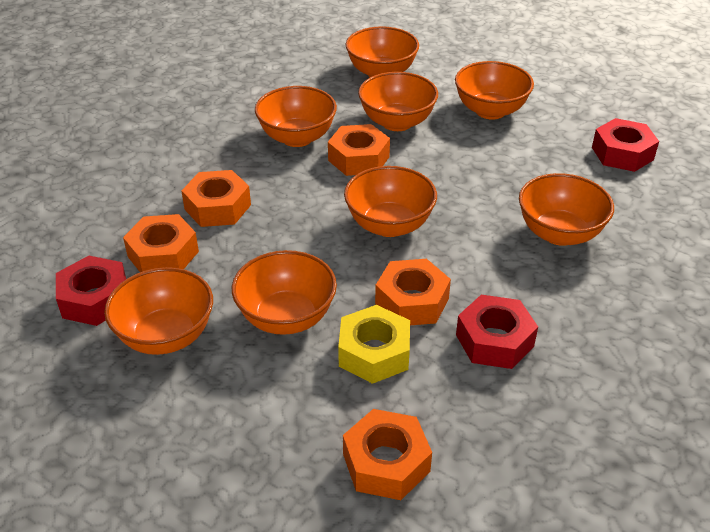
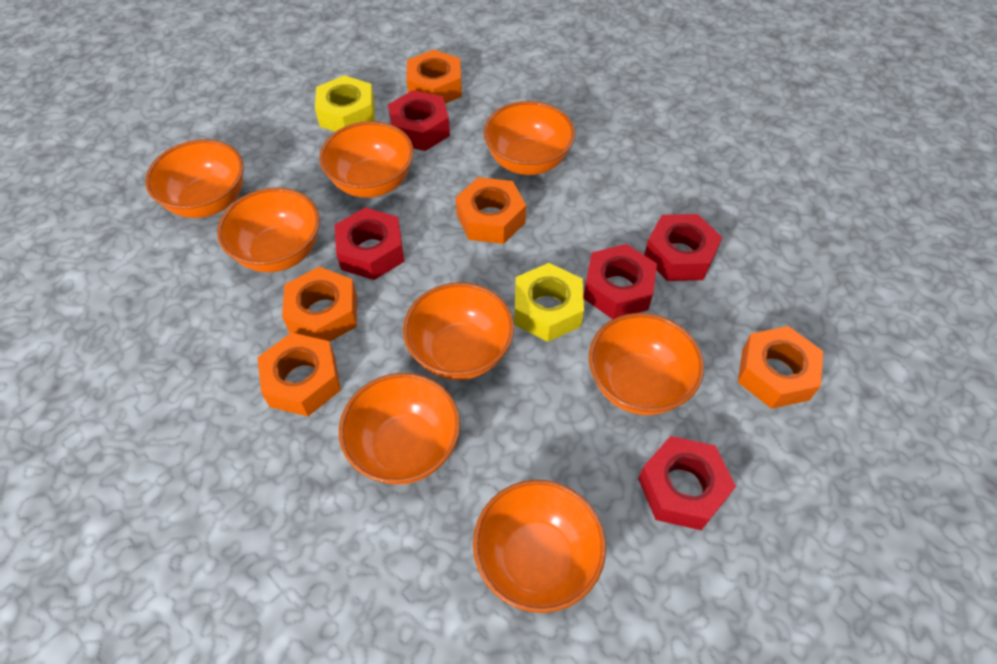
red nut: [56,256,126,326] [456,295,538,369] [592,118,659,172] = 3 -> [335,207,404,280] [388,90,450,151] [583,244,657,319] [638,436,736,530] [644,214,722,281] = 5
yellow nut: [338,305,410,384] = 1 -> [315,75,375,132] [514,263,584,342] = 2

